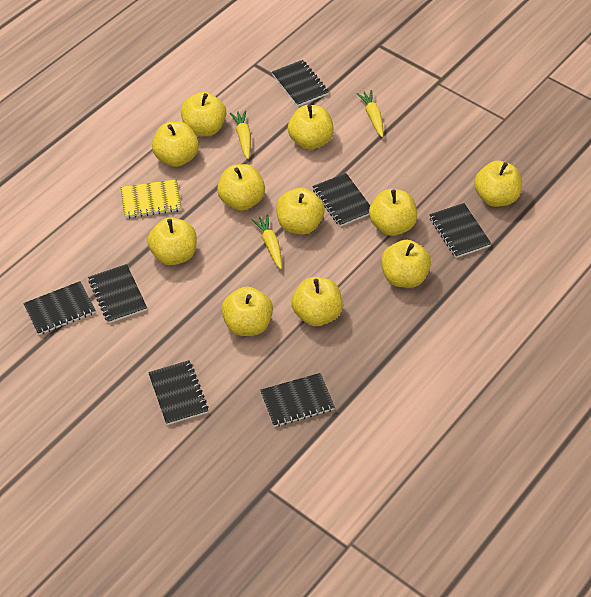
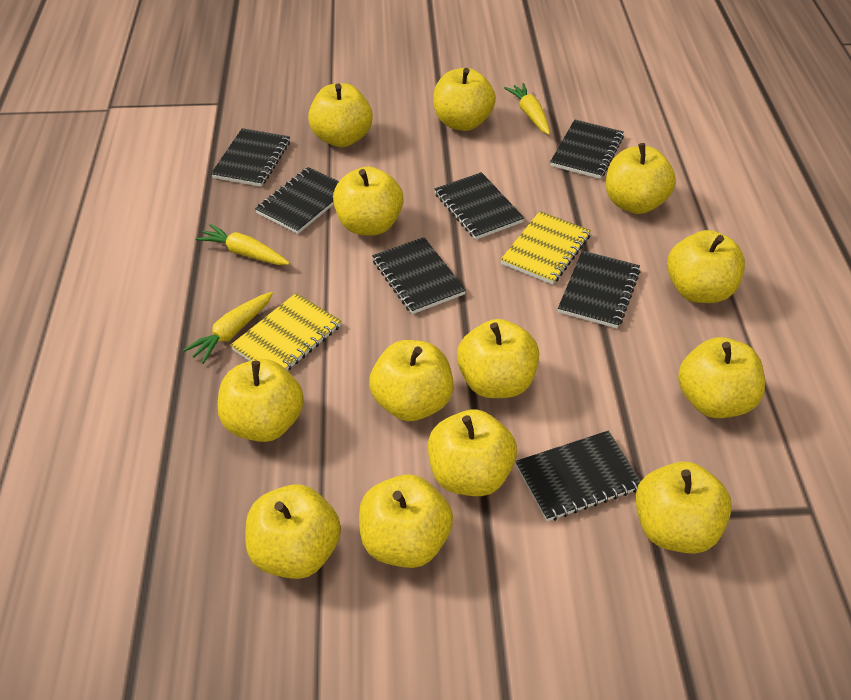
yellow apple: [147,217,197,265] [152,122,199,167] [181,92,226,136] [217,164,265,210] [221,286,273,336] [276,188,325,234] [288,104,334,150] [292,277,343,326] [369,189,417,236] [381,240,431,288] [474,161,522,207] = 11 -> [218,359,304,442] [245,484,341,579] [308,83,373,147] [333,166,404,236] [359,474,453,568] [369,340,454,421] [428,409,517,496] [433,68,496,131] [457,319,539,398] [606,143,676,214] [635,461,732,554] [667,230,745,303] [678,337,765,418] = 13
yellow notebook: [120,179,182,218] = 1 -> [230,293,341,370] [500,211,591,285] = 2

